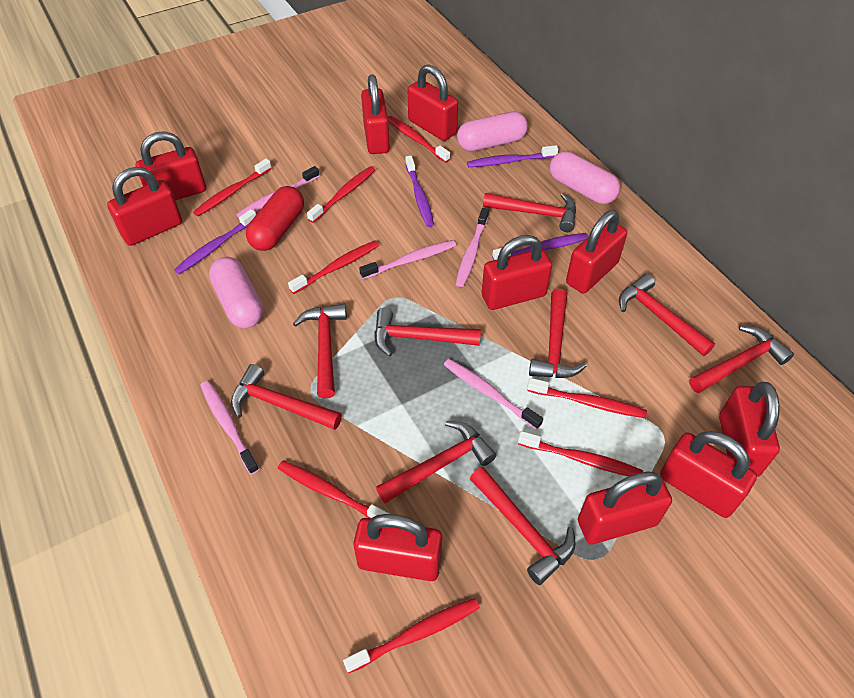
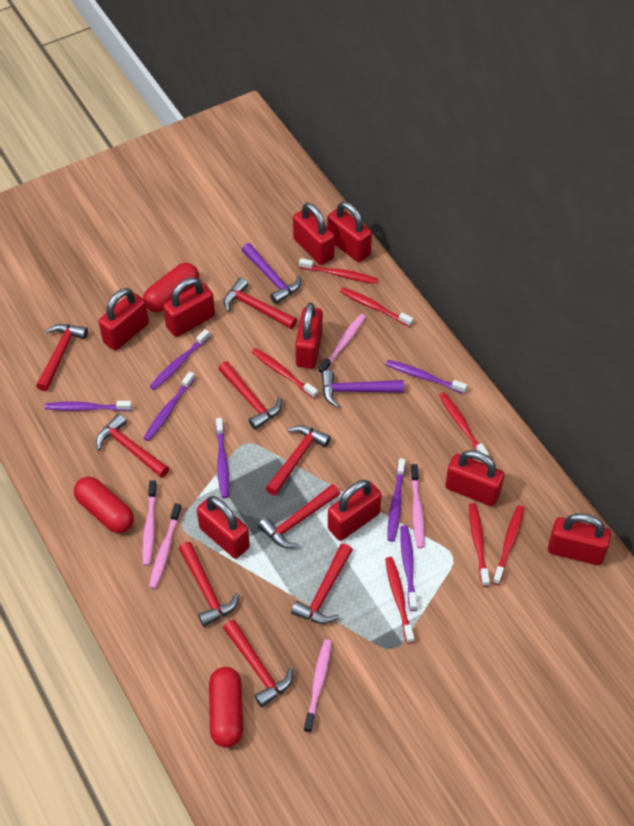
pink capsule: [209,257,263,328] [457,111,528,151] [550,151,621,204] = 3 -> none = 0
purple hammer: none = 0 -> [242,243,301,304] [322,370,404,408] = 2
purple toothbrush: [174,209,256,274] [405,156,434,227] [467,145,558,167] [492,233,588,260] = 4 -> [45,401,132,411] [144,371,195,441] [149,329,210,390] [216,418,229,498] [385,360,467,394] [387,459,406,542] [400,525,417,611] = 7
red capsule: [246,186,304,251] = 1 -> [74,477,134,533] [143,263,199,312] [209,667,243,748] = 3
red padlock: [107,167,182,246] [136,131,206,200] [353,514,442,581] [361,74,390,154] [408,64,458,141] [482,235,552,310] [566,210,627,293] [578,471,672,544] [660,431,757,518] [719,382,780,477] = 10 -> [99,288,149,351] [163,278,215,337] [197,496,250,559] [293,203,335,265] [295,303,323,369] [327,202,372,262] [328,480,382,541] [445,450,505,506] [548,513,611,565] = 9
red toothbrush: [193,159,272,216] [278,461,389,518] [288,241,379,294] [307,166,375,223] [343,598,480,673] [388,116,450,163] [518,431,643,476] [527,378,647,418] = 8 -> [252,348,318,399] [299,258,378,284] [340,287,413,327] [385,557,414,644] [439,392,489,457] [469,503,490,587] [492,505,525,585] = 7

